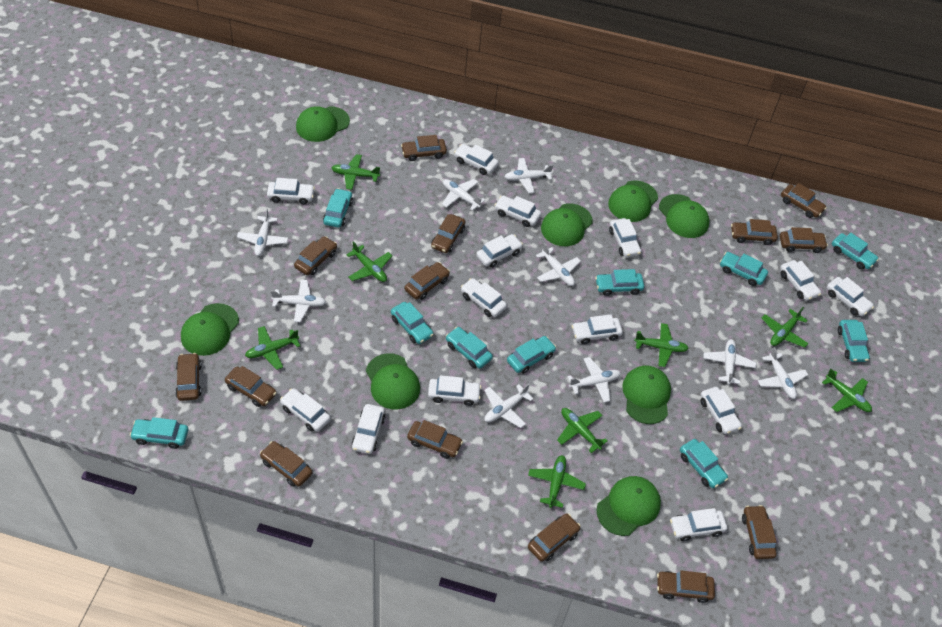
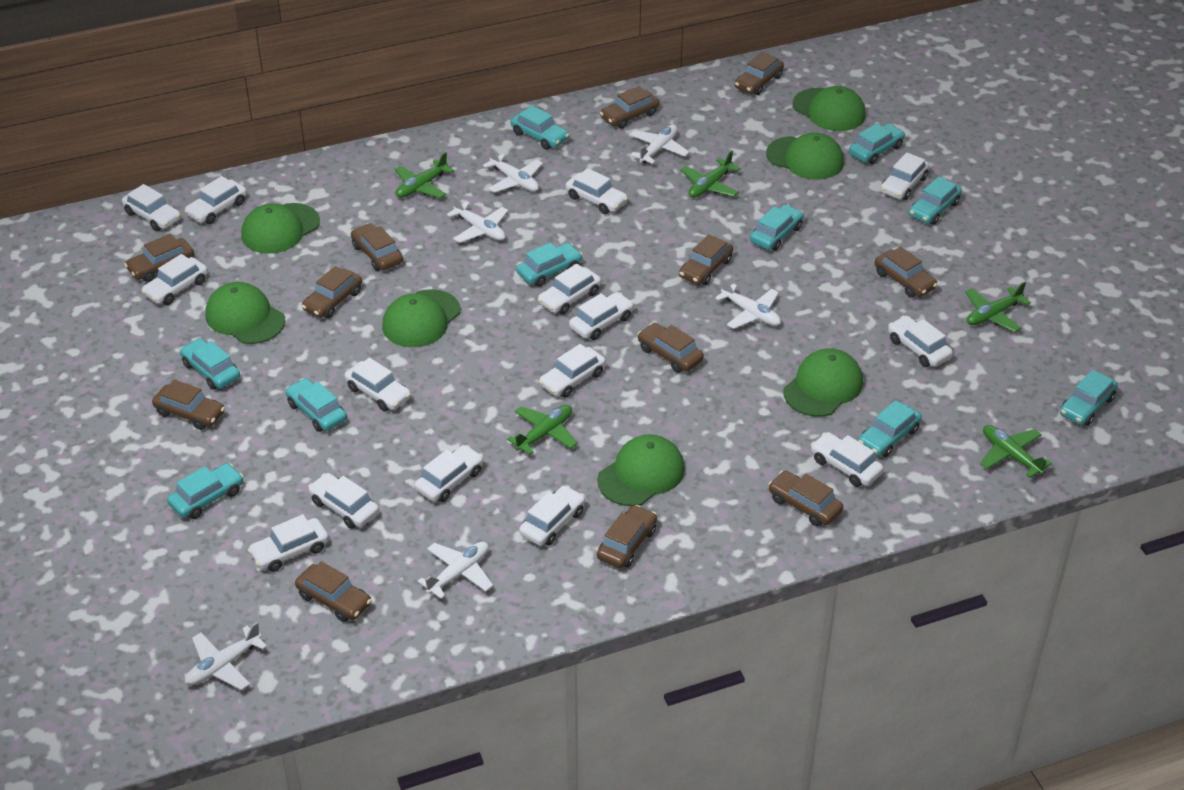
brown car: [175,353,202,401] [225,366,277,407] [260,441,312,487] [294,236,337,275] [401,135,447,161] [404,262,450,300] [407,420,463,459] [431,214,465,253] [528,513,581,562] [657,571,715,603] [731,219,778,245] [742,505,777,559] [780,227,828,253] [781,183,827,218] = 14 -> [124,234,194,282] [152,380,225,430] [295,561,372,622] [302,266,362,318] [351,223,403,271] [597,505,657,568] [600,86,659,129] [638,323,704,373] [679,234,733,285] [735,52,784,95] [768,471,844,526] [874,246,938,298] = 12
green cap: [181,303,239,356] [296,106,350,142] [366,353,420,409] [541,204,593,246] [597,476,661,536] [608,181,658,222] [622,366,671,424] [659,194,709,238] = 8 -> [205,282,285,344] [241,203,320,254] [382,289,460,347] [597,434,685,506] [766,133,844,180] [783,348,863,417] [793,86,866,131] = 7
green plane: [245,326,300,370] [332,154,380,190] [346,241,392,282] [528,455,586,508] [557,408,608,453] [634,323,689,367] [762,307,809,348] [822,369,872,412] = 8 -> [395,152,454,198] [507,405,578,455] [680,150,741,198] [965,282,1031,332] [980,425,1052,478] = 5
white car: [267,178,315,205] [280,388,331,431] [352,404,386,454] [428,375,481,406] [454,144,499,175] [461,278,507,317] [476,234,523,268] [494,195,541,227] [572,314,623,344] [609,218,641,257] [670,508,727,541] [700,387,742,434] [780,260,821,301] [827,277,874,316] = 14 -> [122,184,181,231] [141,254,208,305] [184,176,247,224] [248,514,329,572] [308,473,379,529] [345,358,411,412] [414,445,483,502] [519,485,585,546] [538,264,601,315] [539,344,606,398] [565,168,628,214] [569,292,634,340] [811,432,884,487] [881,152,930,200] [888,316,953,367] = 15
white plane: [237,209,288,256] [271,280,326,322] [442,179,485,211] [484,384,533,428] [505,158,553,193] [536,243,581,286] [567,357,621,403] [703,339,756,385] [758,347,808,399] = 9 -> [185,622,267,690] [418,542,493,599] [447,195,508,243] [483,147,543,193] [630,125,690,164] [715,278,781,329] = 6

